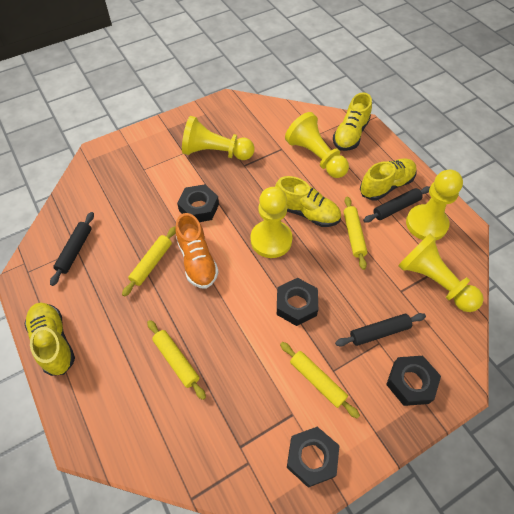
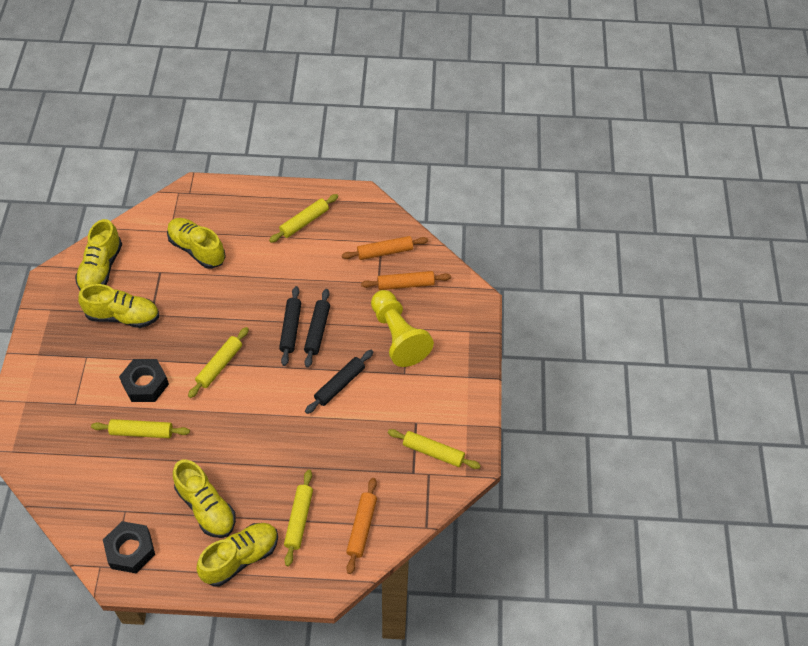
black nut: [177,184,219,222] [277,278,318,326] [287,427,340,488] [386,356,441,406] = 4 -> [103,521,155,573] [119,359,169,402] = 2
orange rolling pin: none = 0 -> [342,236,428,260] [346,478,377,574] [361,271,451,290] = 3
orange shoe: [175,213,219,289] = 1 -> none = 0
yellow pawn: [182,116,255,160] [250,187,293,258] [285,112,349,178] [398,234,484,312] [406,170,463,240] = 5 -> [371,290,434,367] = 1
yellow rolling pin: [122,226,176,297] [147,320,206,400] [280,342,360,419] [343,197,367,270] = 4 -> [91,419,190,438] [188,327,249,398] [269,194,338,243] [284,470,313,566] [388,429,481,469] = 5
yellow shoe: [24,302,75,376] [275,176,341,227] [333,92,372,151] [360,158,417,201] = 4 -> [75,219,122,290] [78,284,159,328] [167,218,226,269] [173,460,236,538] [196,523,278,587] = 5

